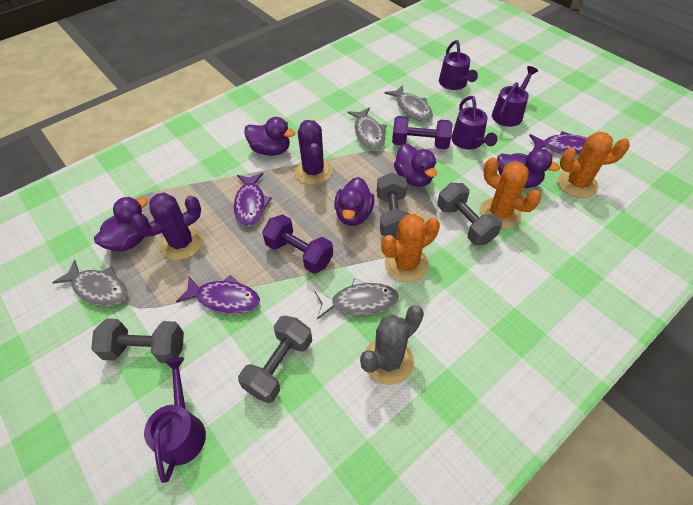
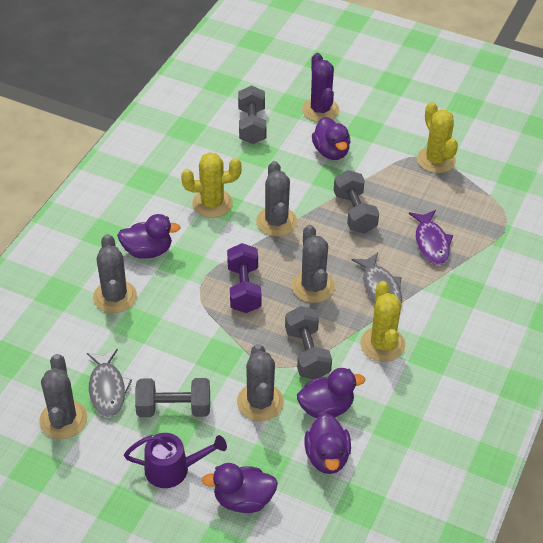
grey cactus: [360,305,424,385] = 1 -> [39,354,87,439] [93,234,137,313] [237,344,284,421] [256,161,297,236] [292,225,335,303] = 5
grey fish: [52,260,128,306] [315,278,399,320] [348,107,387,150] [384,85,433,122] = 4 -> [87,349,132,417] [352,252,402,304] = 2
orange cactus: [381,214,440,282] [479,157,541,229] [557,131,630,198] = 3 -> none = 0
purple cactus: [131,192,203,260] [295,120,332,185] = 2 -> [302,53,339,122] = 1
purple dumbbell: [262,214,333,274] [392,116,453,149] = 2 -> [227,243,262,313] = 1
purple fish: [176,275,260,314] [234,173,272,227] [529,131,587,155] = 3 -> [409,210,453,265] = 1
purple watering can: [144,357,206,483] [439,40,478,90] [451,96,497,150] [492,66,538,127] = 4 -> [124,433,227,488] = 1
yellow cactus: none = 0 -> [181,152,242,218] [360,281,405,362] [417,102,458,173] = 3

